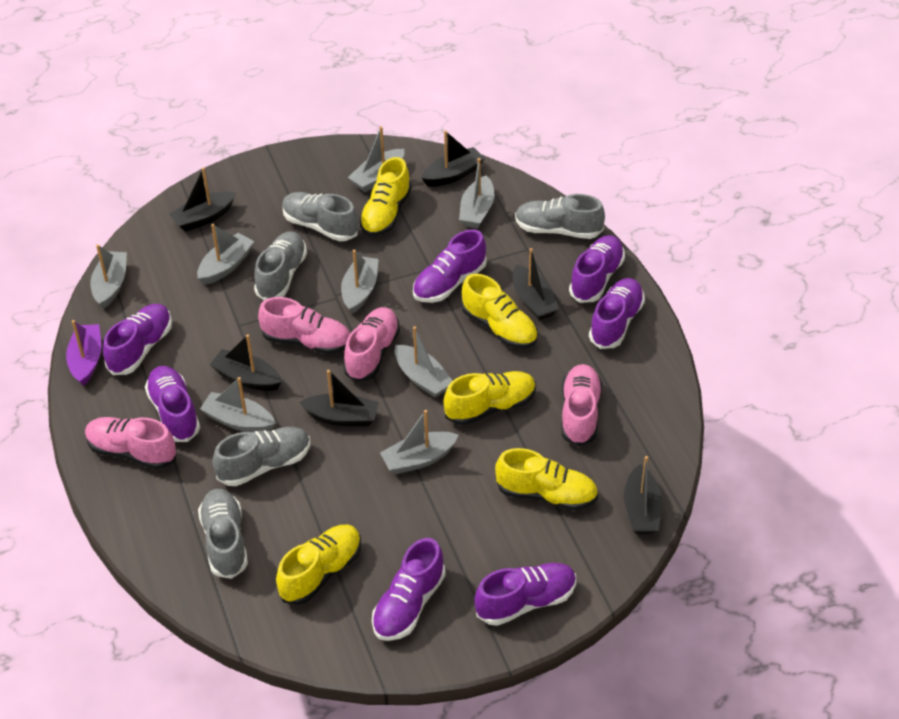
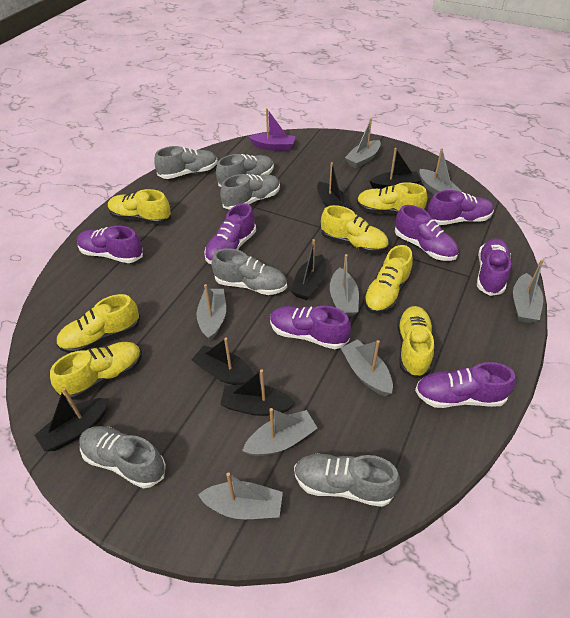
grey shoe: [198,489,248,579] [212,427,310,486] [254,231,307,300] [282,192,359,241] [515,194,605,239] = 5 -> [80,426,166,488] [154,146,218,179] [212,248,287,295] [216,154,274,187] [220,174,280,210] [294,453,400,507] = 6
pink shoe: [85,417,176,470] [258,297,350,354] [343,307,400,382] [561,364,602,446] = 4 -> none = 0
yellow shoe: [276,525,361,605] [359,157,412,236] [443,371,536,425] [461,274,538,348] [495,448,598,511] = 5 -> [50,342,142,400] [56,294,140,353] [108,189,171,224] [321,205,389,253] [357,182,428,214] [363,245,413,314] [397,306,434,379] = 7

